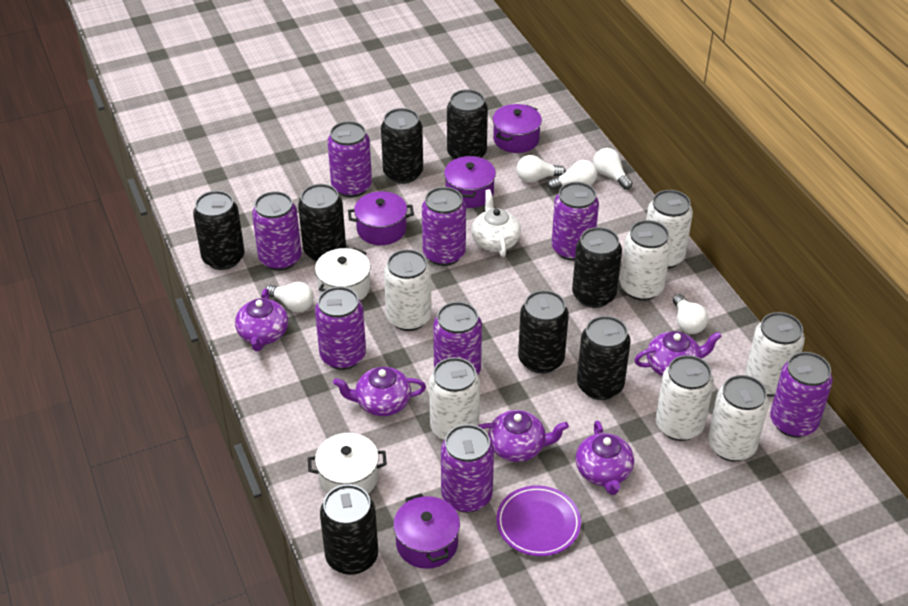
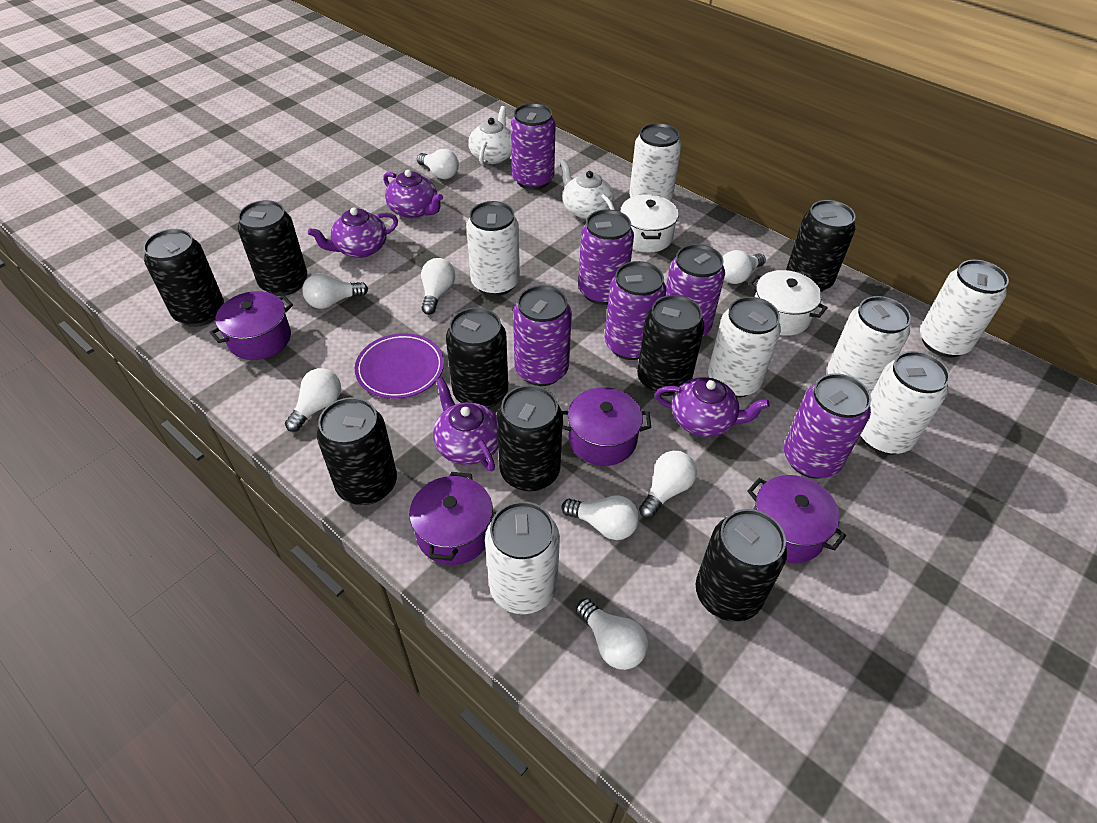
purple can: [252,191,302,271] [315,286,366,370] [327,121,372,197] [422,187,466,266] [433,302,482,374] [441,424,494,513] [552,182,599,261] [770,352,833,438] = 8 -> [511,103,556,190] [513,285,572,386] [578,209,634,305] [605,261,667,360] [666,244,725,337] [784,373,871,479] = 6
purple teapot: [235,288,288,351] [333,367,426,416] [478,410,569,462] [575,421,634,495] [635,331,722,376] = 5 -> [308,208,398,258] [383,170,443,218] [433,378,498,471] [655,377,770,437] = 4
white light bulb: [266,282,314,312] [516,155,566,183] [547,160,597,190] [593,148,632,189] [673,294,708,334] = 5 -> [285,368,341,432] [302,273,368,309] [417,149,459,179] [421,258,455,315] [561,495,639,540] [576,598,648,670] [639,451,697,518] [723,250,766,284] = 8
white teapot: [471,189,521,257] = 1 -> [468,106,511,165] [560,159,615,219] = 2

